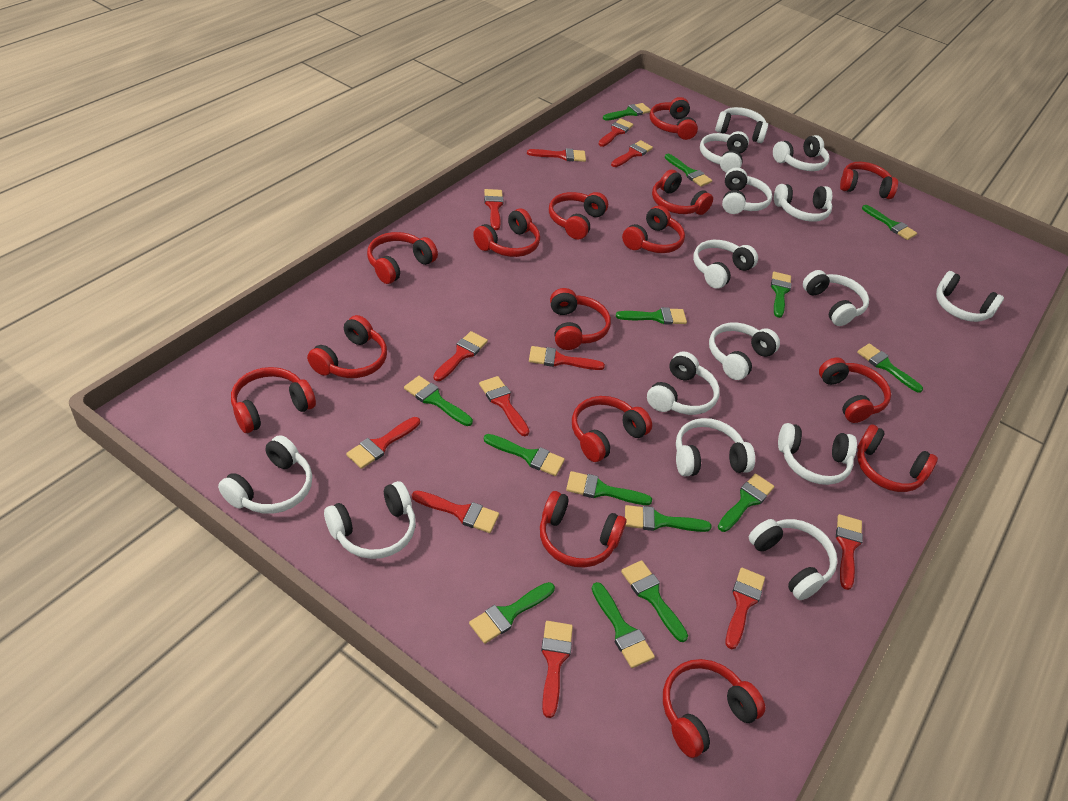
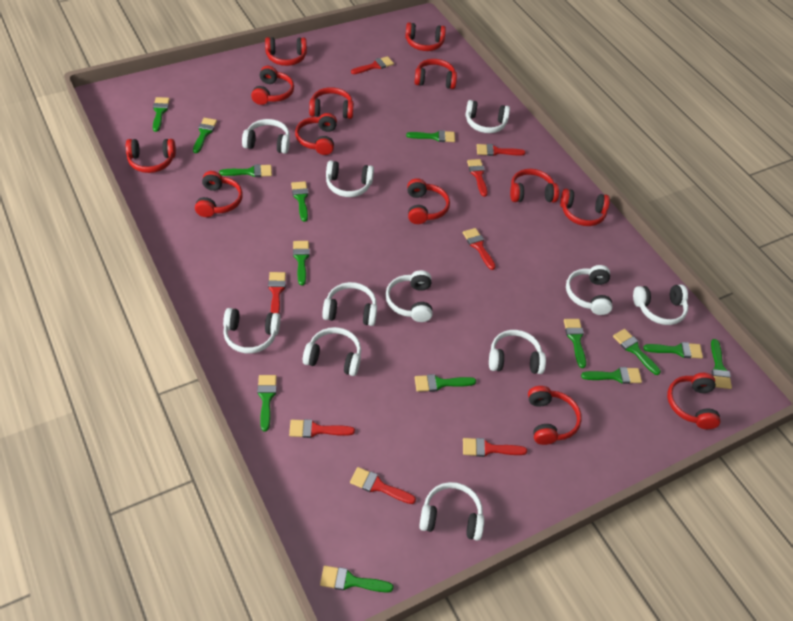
red brush: [346,417,420,469] [412,490,499,533] [433,331,488,381] [479,376,529,436] [484,189,504,230] [527,148,586,162] [529,346,605,370] [541,621,573,718] [598,118,633,147] [611,140,653,167] [726,568,765,649] [836,514,863,590] = 12 -> [268,272,286,314] [289,419,355,438] [350,467,416,504] [351,56,394,74] [463,228,496,270] [463,438,527,457] [467,159,488,197] [477,144,526,156] = 8
red headphones: [231,367,316,433] [307,315,387,378] [367,232,438,284] [473,208,540,257] [540,491,626,567] [549,192,608,239] [550,288,611,350] [572,396,652,462] [622,206,685,253] [650,97,698,140] [652,169,713,215] [663,659,765,758] [819,358,891,423] [840,162,898,199] [857,424,938,492] = 15 -> [126,139,176,173] [195,171,243,217] [251,66,294,105] [265,37,307,66] [295,113,337,155] [309,87,354,119] [405,22,446,51] [407,178,450,224] [414,59,457,89] [510,169,559,202] [528,386,582,445] [560,189,610,226] [667,373,720,429] = 13
white headphones: [218,435,312,514] [324,481,416,559] [647,351,720,415] [676,418,755,476] [693,240,758,288] [700,131,749,173] [709,322,780,380] [715,107,768,143] [722,167,772,214] [749,519,838,600] [773,135,829,171] [774,184,832,222] [778,423,857,485] [803,270,869,326] [936,271,1004,322] = 15 -> [223,308,280,353] [242,119,290,154] [303,327,361,376] [322,282,377,326] [326,160,374,197] [386,270,432,322] [419,482,484,541] [465,100,510,133] [489,330,546,374] [566,265,613,315] [633,285,688,325] = 11

